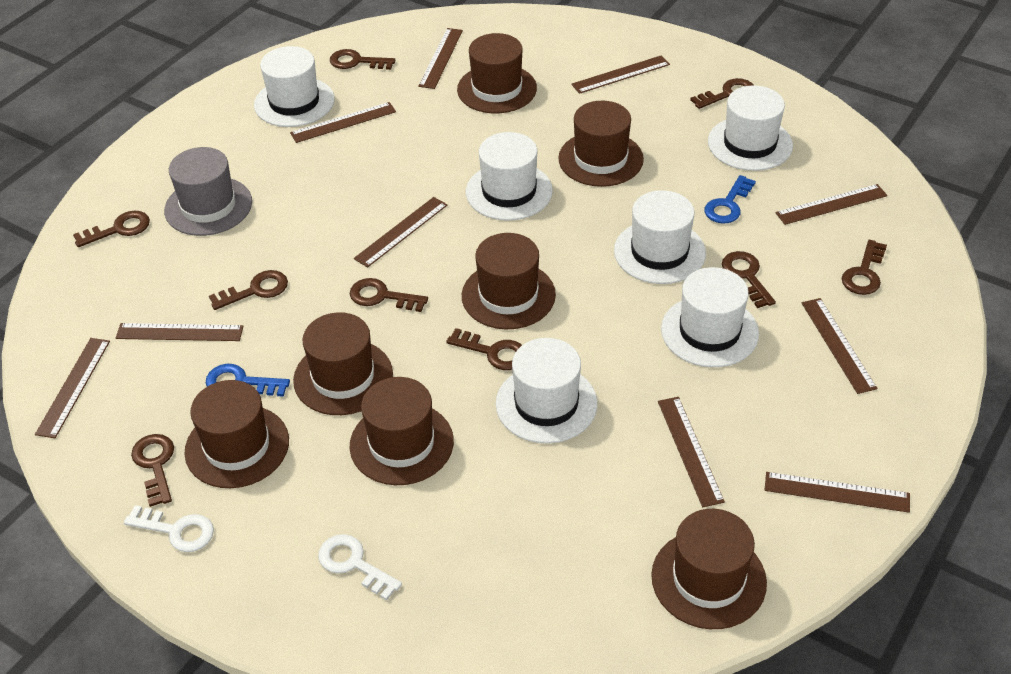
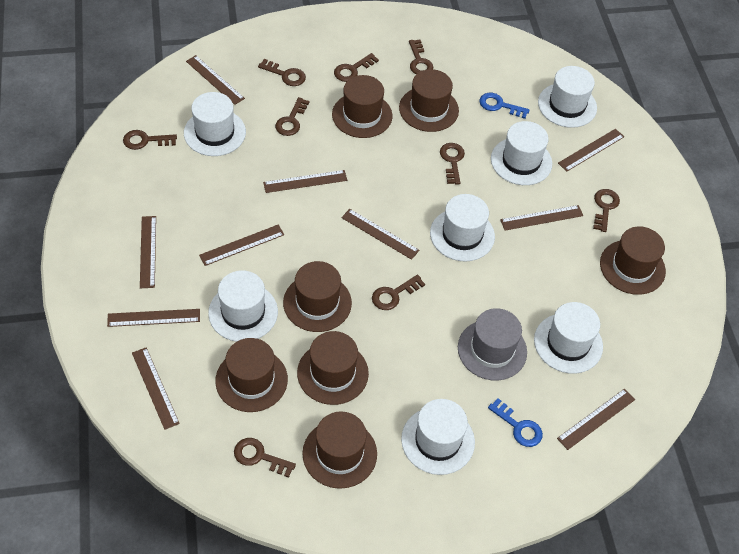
white hat: [254,46,335,127] [466,132,553,220] [496,338,598,444] [614,190,706,284] [661,267,759,367] [708,85,793,171] = 6 -> [184,92,246,156] [208,270,278,342] [401,399,475,475] [430,194,495,262] [491,121,552,185] [534,302,603,374] [538,66,597,128] = 7
white key: [124,505,214,552] [318,534,402,600] = 2 -> none = 0

